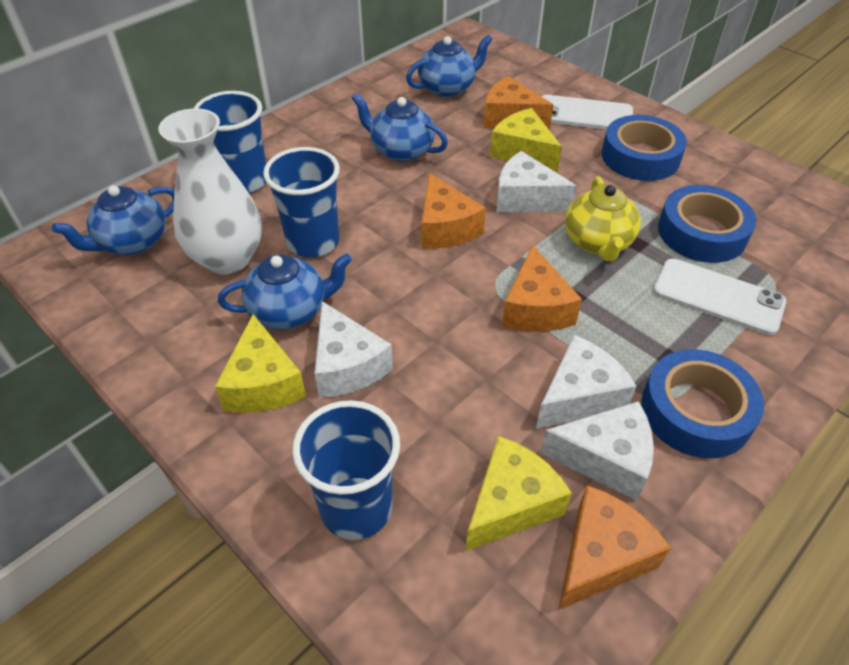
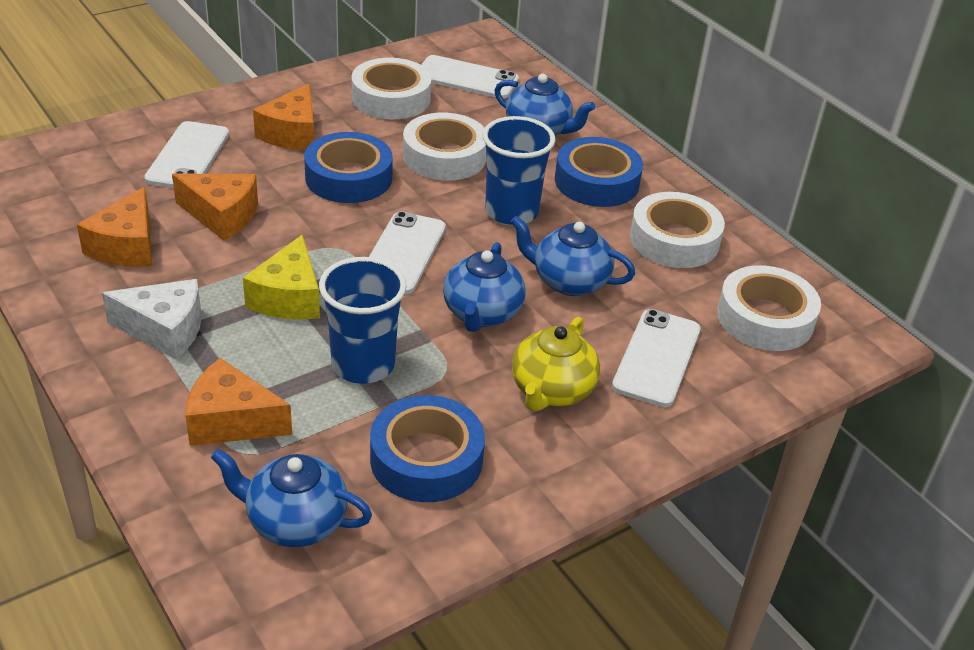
blue cup: [194,91,266,193] [263,147,340,257] [292,400,400,540] = 3 -> [319,257,407,384] [482,116,556,226] = 2
white cheese: [315,301,393,398] [496,151,576,212] [536,335,637,429] [540,401,654,501] = 4 -> [102,279,202,360] = 1
white phone: [542,95,633,130] [653,259,786,335] = 2 -> [144,121,229,188] [369,211,446,294] [421,55,519,99] [612,309,701,407] = 4
white tape: none = 0 -> [352,58,432,119] [403,113,487,181] [630,192,725,268] [717,265,821,351] = 4
white vase: [158,108,262,274] = 1 -> none = 0
yellow cheese: [215,314,306,413] [466,436,572,551] [490,108,562,172] = 3 -> [243,235,320,319] = 1

